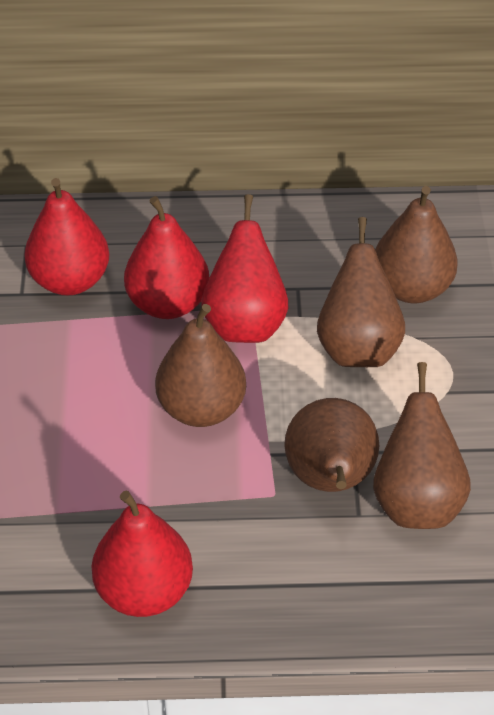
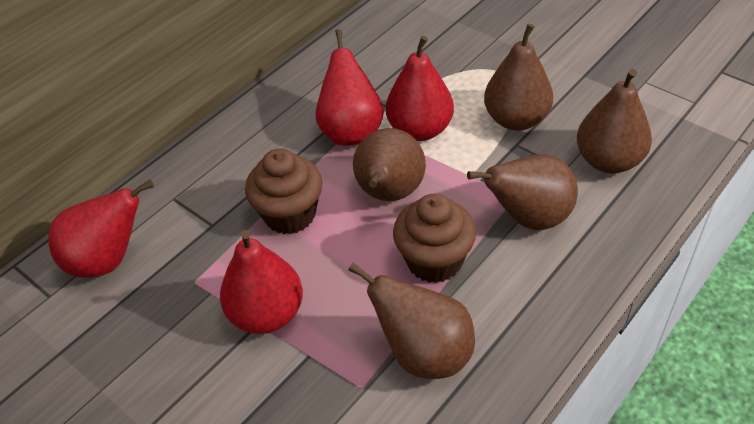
brown cupcake: none = 0 -> [245,149,323,234] [393,194,476,283] = 2

